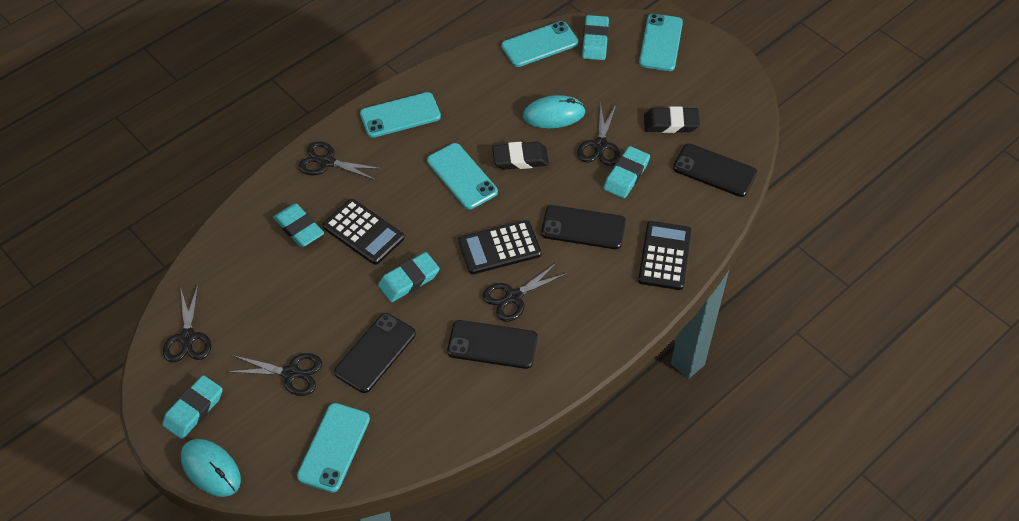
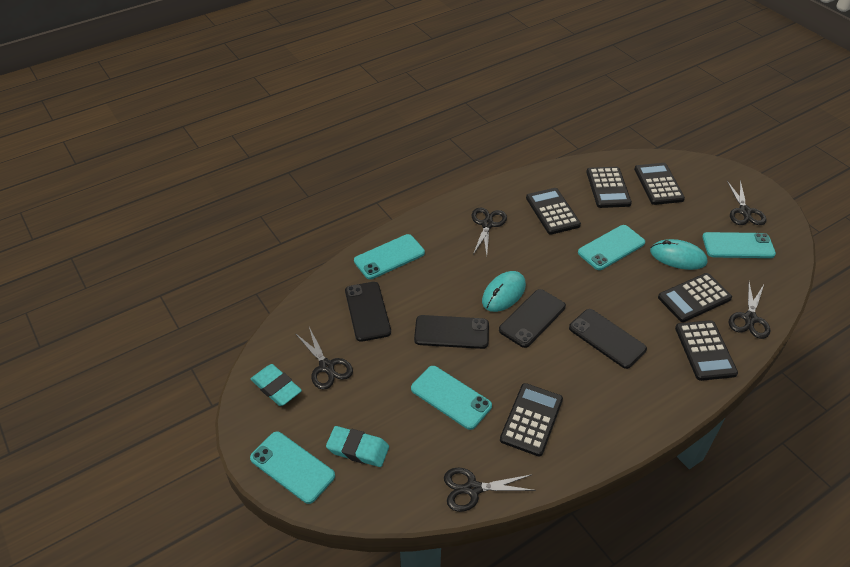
black calculator: [323,199,405,265] [458,220,541,274] [638,221,691,290] = 3 -> [500,383,563,457] [526,188,581,235] [586,167,632,208] [634,163,685,205] [658,273,732,322] [675,320,738,381] = 6
black eraser: [492,142,549,170] [644,106,700,133] = 2 -> none = 0
turquoise eraser: [162,375,223,439] [273,203,324,247] [378,252,440,302] [582,15,609,60] [603,146,650,199] = 5 -> [251,364,302,406] [326,426,389,467] = 2

